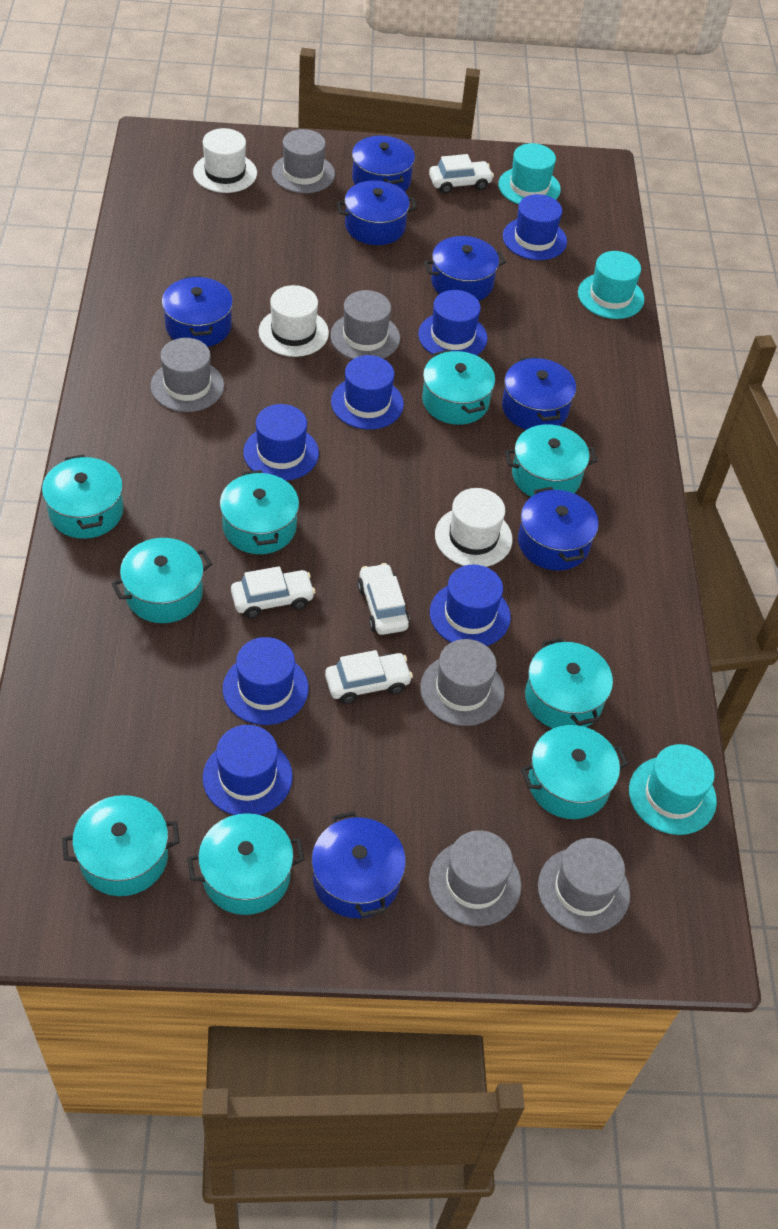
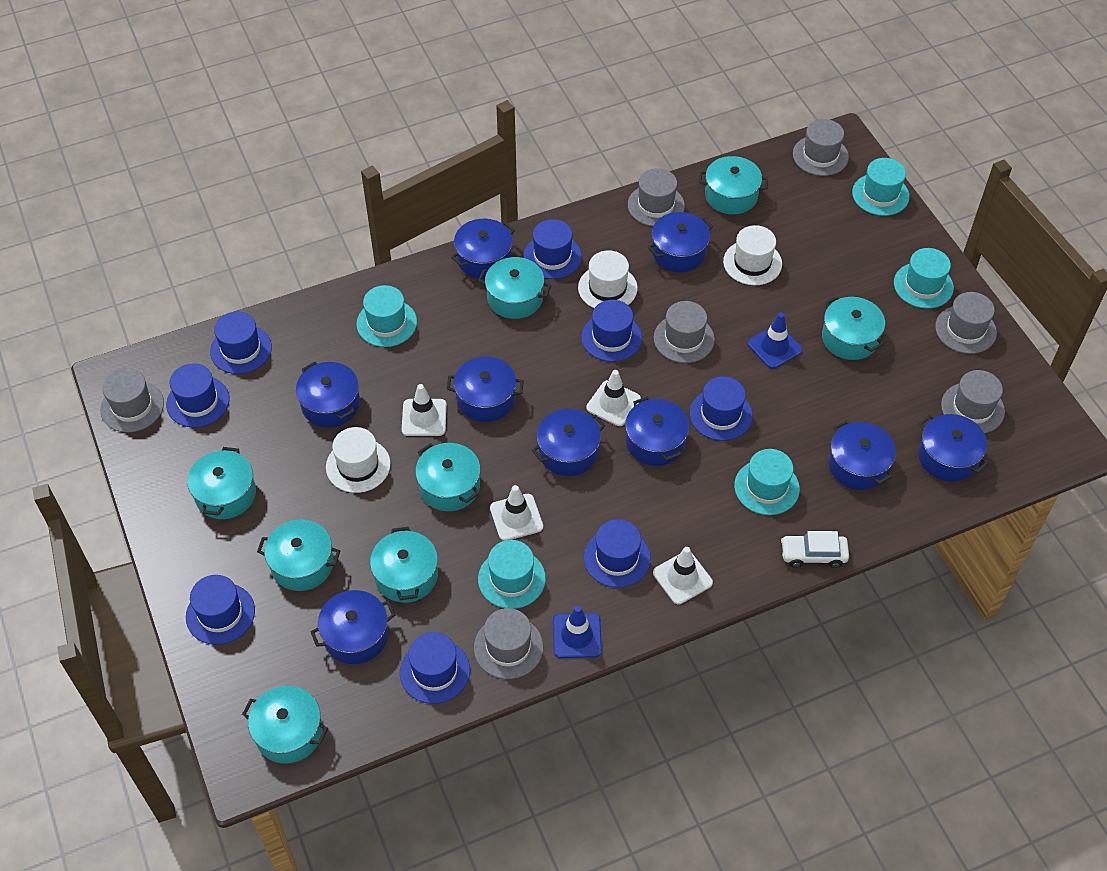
blue hat: [203,725,293,815] [223,637,308,725] [243,404,319,481] [331,355,404,430] [418,290,488,356] [430,564,511,646] [503,194,567,260] = 7 -> [166,363,230,427] [186,575,255,645] [210,312,272,374] [400,632,470,704] [523,219,582,279] [581,300,642,362] [584,519,651,588] [690,376,753,441] = 8
blue pot: [162,276,233,347] [312,811,406,918] [337,180,417,245] [352,135,415,191] [424,236,506,301] [502,356,576,430] [518,487,599,571] = 7 -> [296,362,360,428] [311,590,396,664] [447,357,524,422] [451,219,515,279] [532,409,605,476] [625,396,689,466] [648,212,713,272] [828,420,896,490] [918,414,989,482] = 9
blue traffic cone: none = 0 -> [553,606,602,658] [748,313,802,369] = 2
grey hat: [151,338,224,412] [272,129,335,193] [330,290,400,359] [420,639,505,726] [429,831,521,926] [538,838,630,933] = 6 -> [100,368,164,432] [474,608,543,679] [628,168,685,226] [654,301,715,363] [793,119,849,176] [935,292,997,354] [941,370,1005,434] = 7
turquoise hat: [498,143,561,204] [578,251,645,319] [629,744,717,835] = 3 -> [356,285,417,347] [478,540,546,609] [734,449,800,515] [852,158,910,216] [894,248,954,309] = 5
turquoise pot: [42,454,124,539] [62,795,180,896] [111,538,212,623] [187,813,305,915] [220,470,299,554] [422,350,495,425] [505,424,597,497] [521,725,628,819] [525,637,613,728] = 9 -> [187,447,256,519] [242,686,328,764] [257,519,341,591] [370,527,438,603] [415,443,481,511] [478,257,552,319] [699,156,768,214] [822,296,885,360] = 8
white car: [231,566,315,618] [325,650,413,704] [358,563,410,635] [429,154,494,194] = 4 -> [781,531,849,568] = 1
white traffic cone: none = 0 -> [402,384,447,436] [490,485,543,541] [586,370,641,426] [653,547,713,604] = 4

